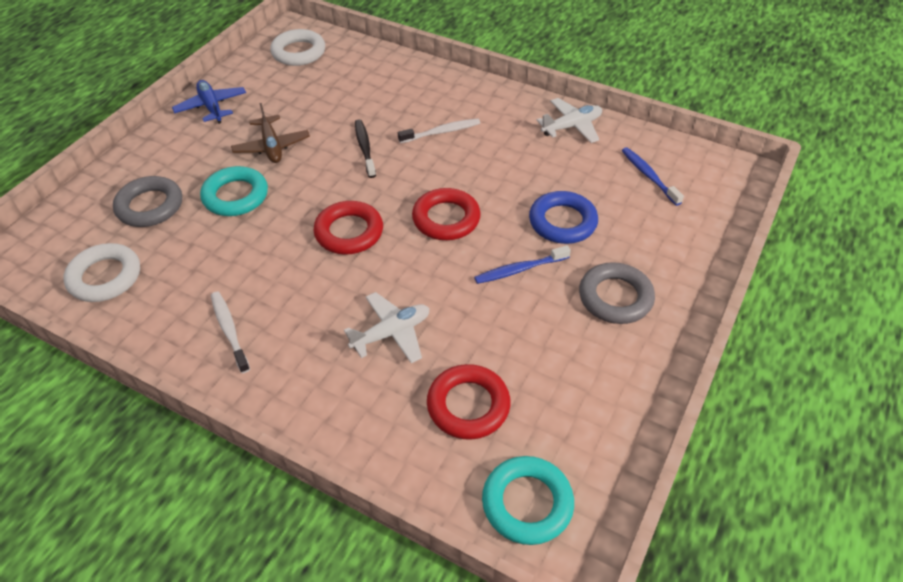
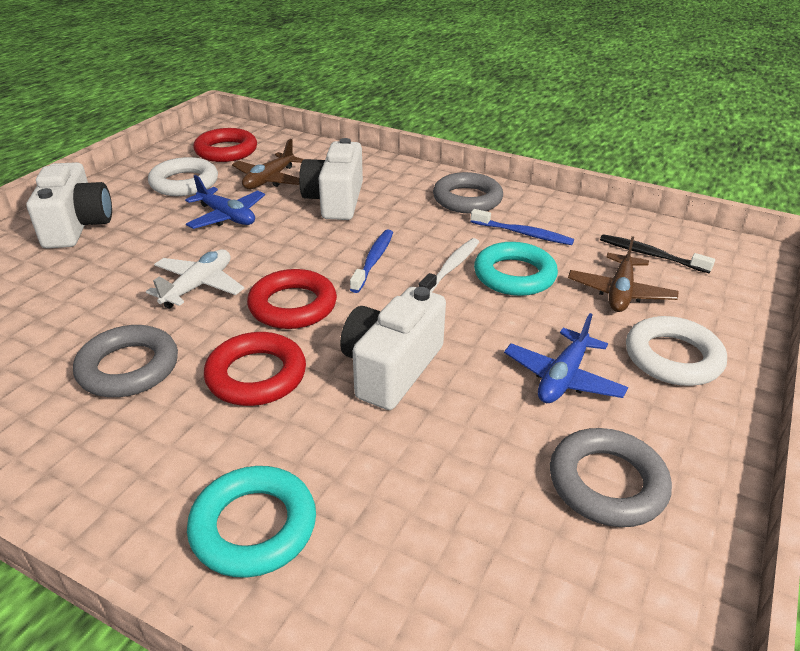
blue plane: [172,80,246,124] = 1 -> [185,175,265,229] [504,313,628,403] = 2
blue ring: [529,191,598,244] = 1 -> none = 0
brown plane: [231,103,310,163] = 1 -> [232,139,304,189] [568,236,679,312] = 2
grey ring: [113,176,182,227] [579,262,655,324] = 2 -> [73,325,178,397] [433,172,503,214] [550,428,672,527] = 3
white camera: none = 0 -> [27,162,112,248] [299,138,363,220] [340,287,446,410] = 3
white plane: [344,292,430,363] [536,98,602,143] = 2 -> [146,250,244,309] = 1
white toothbrush: [211,292,250,373] [398,119,480,143] = 2 -> [419,238,479,292] = 1

